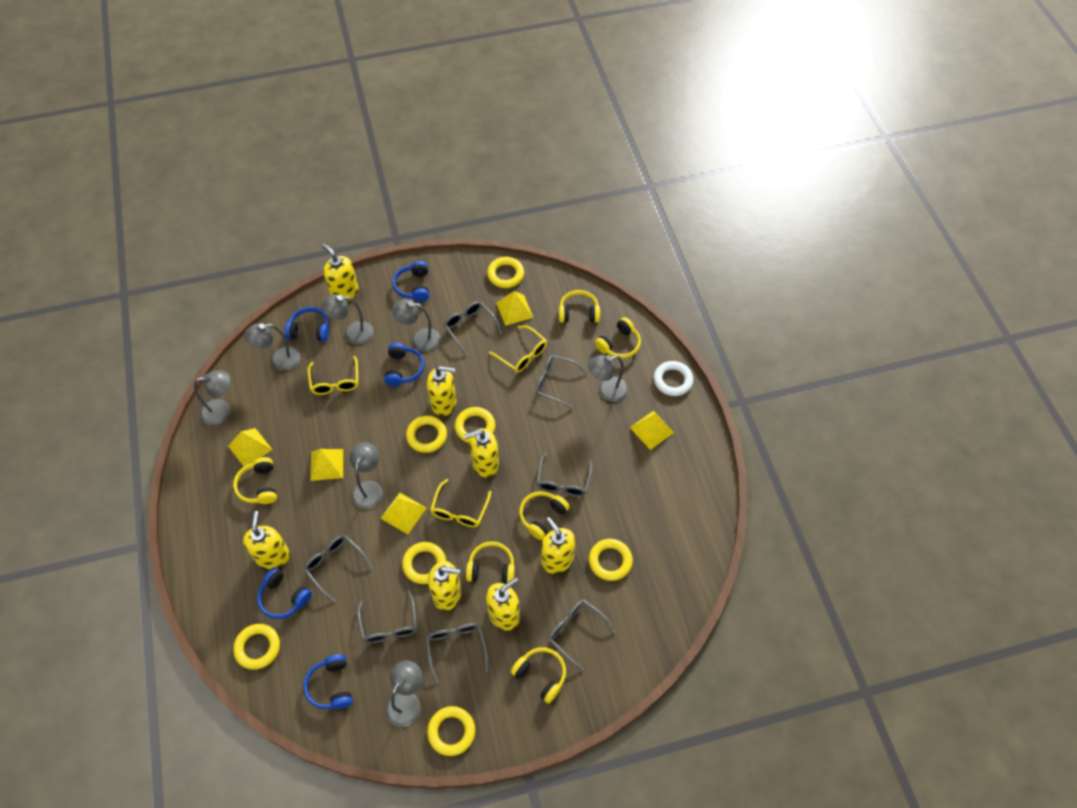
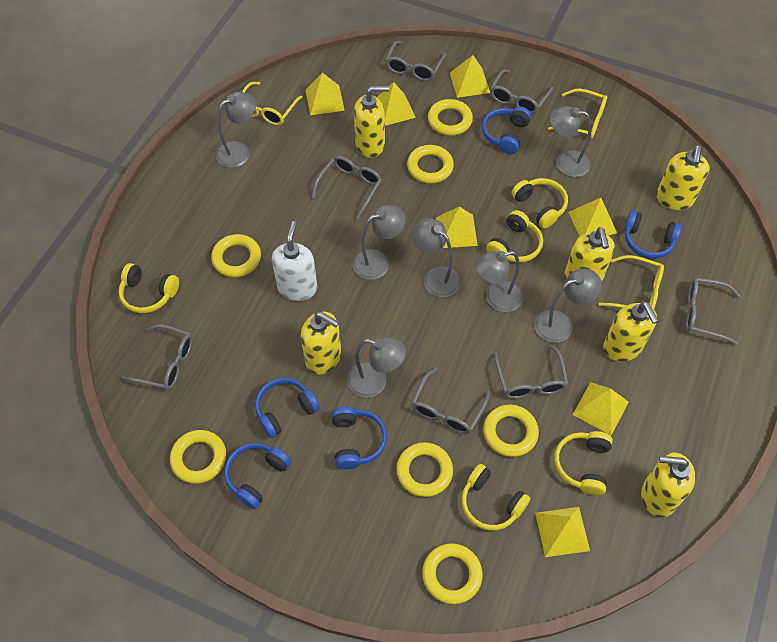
white ring: [654,361,694,396] = 1 -> none = 0
white soap dispenser: none = 0 -> [272,221,317,301] = 1
yellow headphones: [233,457,277,504] [466,541,515,584] [511,647,566,704] [519,491,570,540] [559,290,600,323] [595,317,641,359] = 6 -> [119,263,179,313] [461,464,530,531] [486,210,543,262] [511,178,568,228] [554,431,613,495] = 5
yellow pyramid: [228,428,273,467] [310,449,343,481] [380,493,427,534] [496,291,533,326] [630,411,674,450] = 5 -> [305,73,345,115] [377,82,416,126] [436,206,478,248] [450,55,490,98] [535,507,590,557] [568,198,617,236] [573,382,629,435] = 7
yellow soap dispenser: [243,511,290,569] [322,244,358,302] [427,366,456,416] [428,561,461,611] [464,428,499,478] [486,577,520,631] [541,517,575,574] = 7 -> [301,312,341,375] [354,86,389,158] [564,227,615,282] [603,301,659,362] [641,453,696,517] [656,146,710,210] = 6

